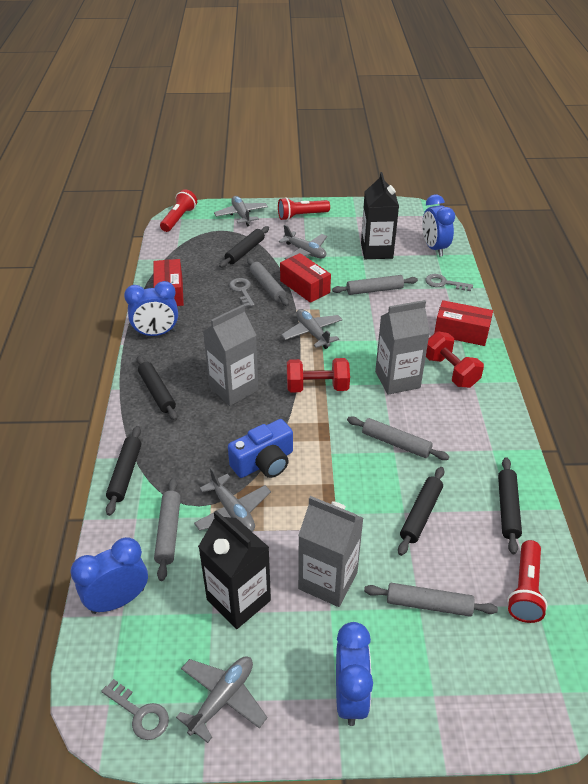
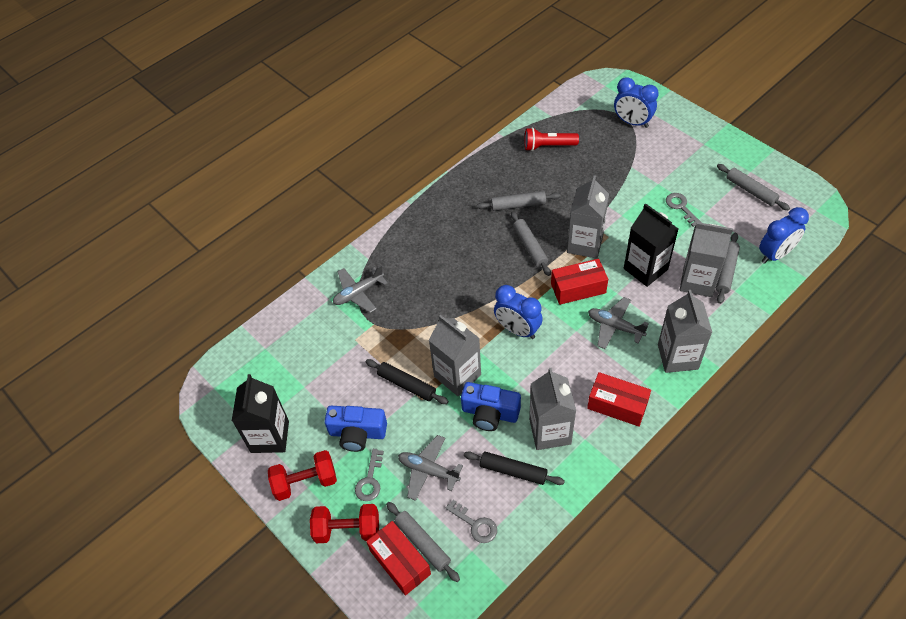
black rolling pin: [106,426,141,516] [137,356,178,421] [219,226,269,268] [398,467,444,556] [498,457,522,554] = 5 -> [366,359,448,404] [464,451,565,485] = 2
blue camera: [228,419,293,478] = 1 -> [324,406,387,452] [461,382,521,431] = 2
blue clock: [70,537,148,614] [124,281,178,337] [336,622,373,726] [422,194,455,257] = 4 -> [494,285,543,339] [614,77,659,128] [759,207,809,264] = 3
grey carton: [203,305,258,406] [298,496,363,607] [375,300,430,395] = 3 -> [429,315,481,396] [529,368,576,450] [567,175,609,259] [658,290,712,373] [680,222,733,297] = 5
grey plane: [176,657,267,743] [194,467,271,532] [214,196,268,227] [279,225,327,259] [281,309,343,349] = 5 -> [333,265,388,313] [398,435,463,501] [588,297,649,349] = 3
red flashlight: [160,189,197,232] [278,197,330,220] [507,540,548,623] = 3 -> [525,128,579,151] = 1

